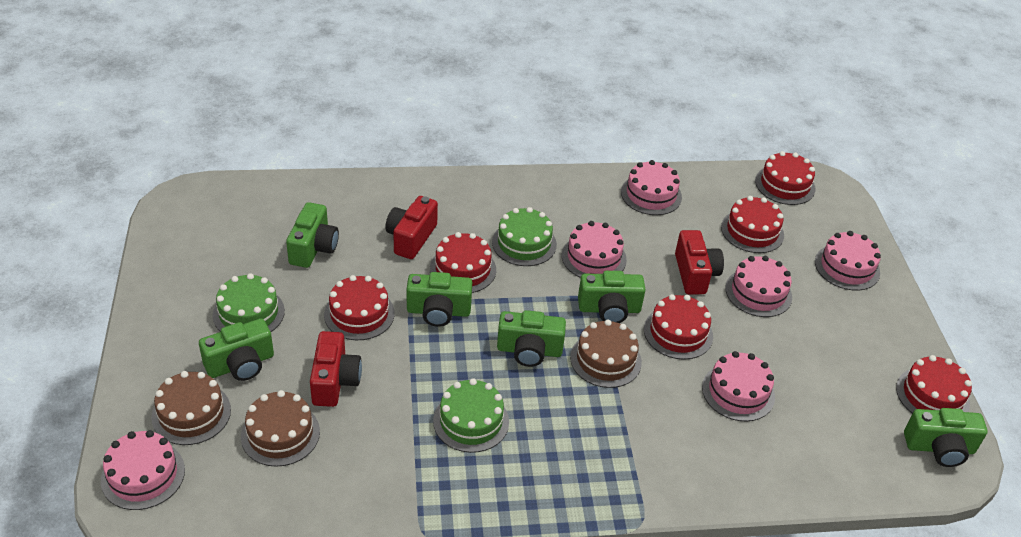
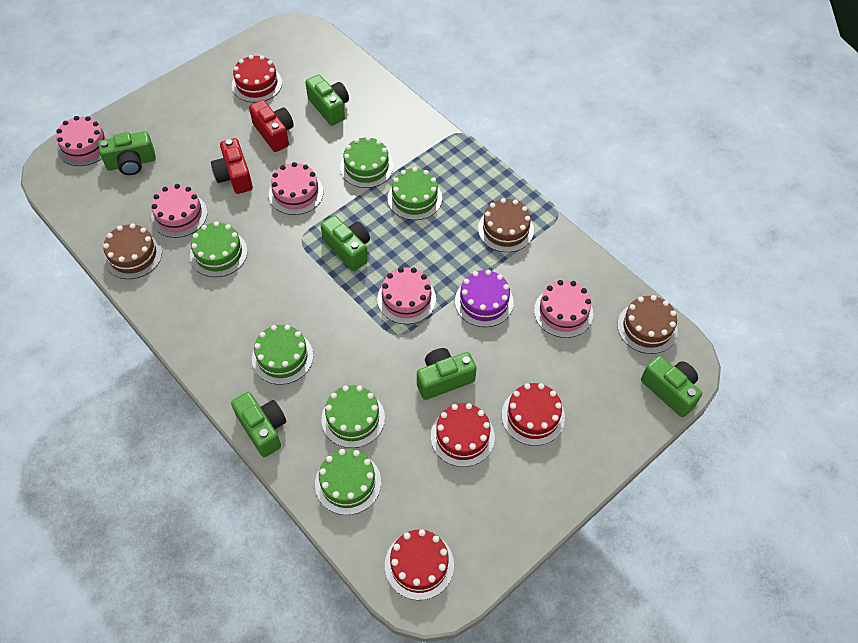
green cake: [213,273,285,332] [433,378,509,453] [492,207,557,266] = 3 -> [190,221,248,277] [252,325,313,385] [315,449,381,515] [321,385,385,448] [340,136,394,188] [387,167,442,220] = 6
pink cake: [101,430,185,510] [562,221,627,278] [621,160,682,215] [702,351,775,422] [725,256,792,317] [815,231,881,291] = 6 -> [56,116,111,166] [151,184,207,238] [269,162,323,215] [377,267,436,324] [534,280,593,338] = 5
purple cake: none = 0 -> [455,270,514,327] = 1
red cake: [324,275,395,340] [430,232,496,293] [644,294,713,360] [721,196,784,253] [755,151,815,205] [896,355,972,414] = 6 -> [232,55,282,103] [385,529,454,600] [431,403,495,467] [502,383,565,446] = 4
red camera: [310,331,362,407] [385,196,438,259] [675,230,724,295] = 3 -> [211,138,253,194] [249,100,294,152] = 2

